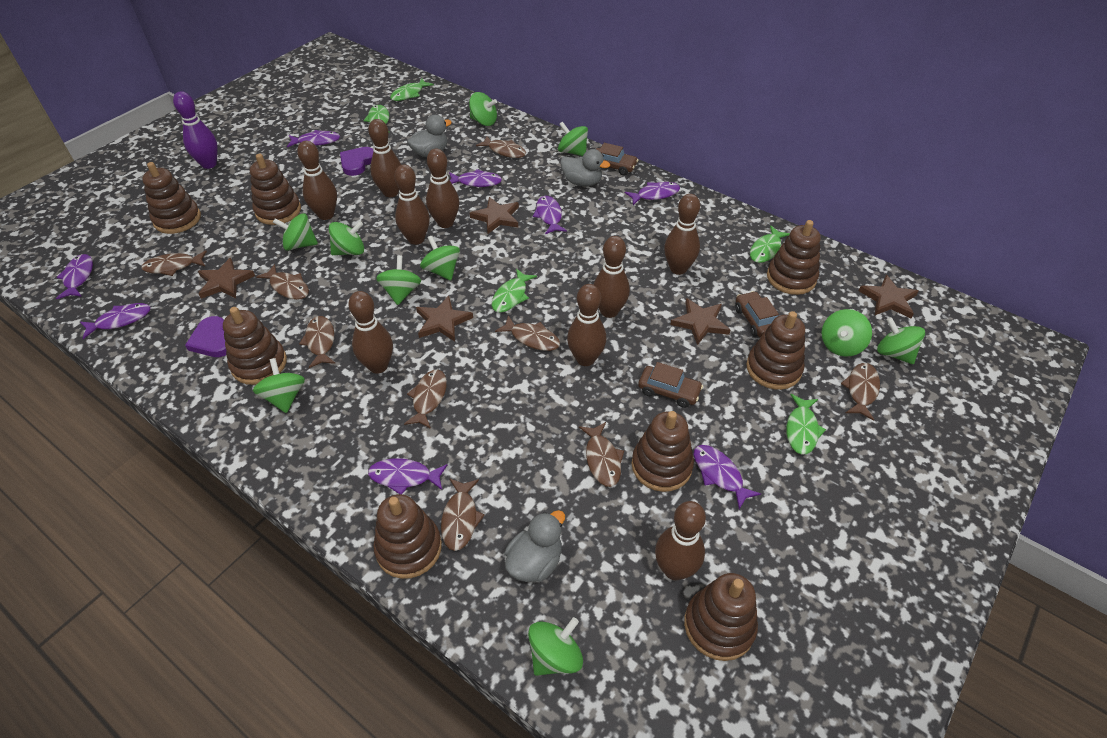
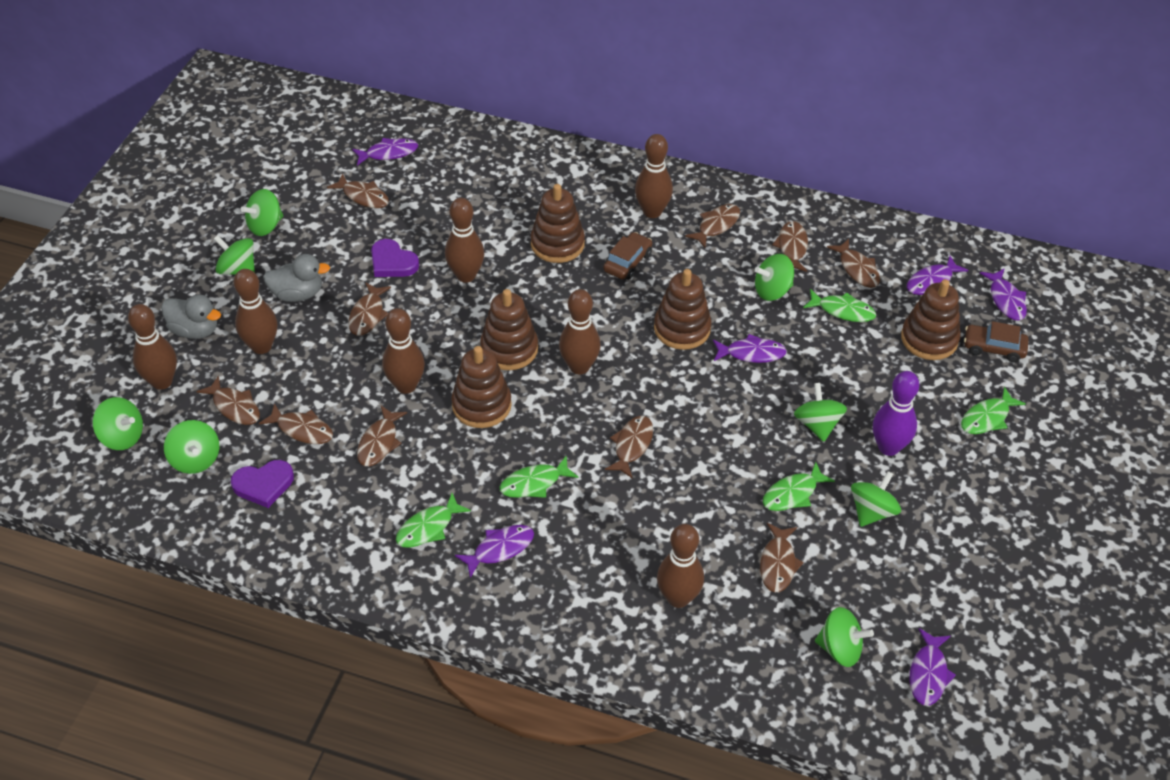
brown bowling pin: [297,141,337,220] [348,291,393,374] [368,119,401,197] [394,164,430,245] [426,149,459,228] [567,284,606,366] [594,236,630,318] [655,501,706,580] [664,194,700,275] = 9 -> [128,304,177,390] [234,269,277,354] [382,308,425,394] [445,198,484,283] [559,289,601,374] [635,134,673,218] [657,524,704,608] = 7
brown car: [596,143,638,175] [638,362,703,408] [735,291,779,338] = 3 -> [603,232,652,280] [964,321,1029,362] = 2
brown fish: [141,250,207,276] [256,264,309,300] [299,316,335,368] [404,370,447,429] [441,478,485,551] [476,136,526,158] [495,316,560,351] [579,422,624,487] [841,363,880,421] = 9 -> [196,375,260,425] [259,403,333,444] [327,173,389,208] [348,282,391,336] [357,406,407,466] [605,416,653,478] [685,204,740,248] [760,523,804,592] [772,221,808,272] [827,239,880,288] = 10
brown stacking toy: [142,162,201,234] [223,307,287,385] [250,154,301,225] [373,494,442,579] [632,411,694,492] [684,573,758,661] [746,311,805,390] [767,220,821,295] = 8 -> [451,346,512,428] [480,289,538,370] [530,184,585,263] [654,269,711,350] [901,279,961,360] = 5
brown star: [198,258,255,299] [416,296,473,341] [470,197,519,234] [670,298,730,345] [859,274,919,318] = 5 -> none = 0
green spinning top: [253,358,305,413] [273,213,318,251] [328,221,364,255] [376,255,421,305] [420,236,460,280] [469,92,497,126] [528,617,583,676] [558,121,588,156] [822,309,872,357] [877,317,925,364] = 10 -> [93,397,143,450] [164,420,219,474] [214,235,255,275] [241,189,283,236] [755,254,794,301] [794,383,847,442] [815,607,874,667] [851,471,901,527] = 8
grey duck: [407,115,452,157] [504,510,565,582] [560,149,610,186] = 3 -> [161,295,221,339] [263,254,330,302] = 2
purple fish: [56,254,93,299] [80,303,151,339] [287,130,340,147] [368,458,447,494] [449,169,502,187] [533,196,567,234] [625,182,680,205] [694,445,761,509] = 8 -> [352,138,418,165] [455,525,534,578] [713,334,787,363] [907,256,969,295] [909,628,956,706] [980,268,1027,320] = 6

